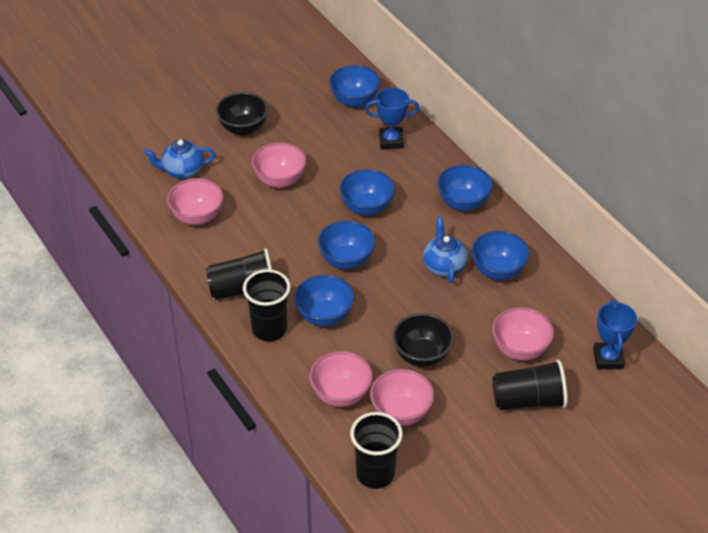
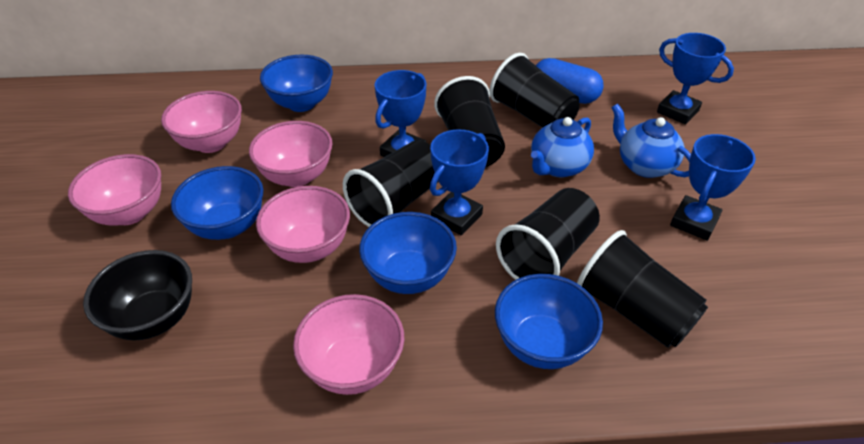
black bowl: [216,92,268,136] [392,313,454,367] = 2 -> [83,250,192,341] = 1
black cup: [206,248,272,300] [243,269,291,341] [350,412,403,489] [492,360,567,410] = 4 -> [343,140,438,227] [434,76,505,167] [490,53,580,128] [496,188,600,280] [577,230,708,348] = 5
blue bowl: [294,275,354,326] [318,220,376,269] [329,65,381,108] [339,169,395,216] [437,165,493,211] [471,231,530,280] = 6 -> [171,166,263,240] [260,55,333,112] [359,212,457,294] [495,274,603,369] = 4
blue capsule: none = 0 -> [536,58,604,104] = 1
blue trophy: [365,88,420,149] [593,300,637,369] = 2 -> [375,70,426,157] [430,129,489,235] [657,33,734,124] [670,134,756,241] = 4

